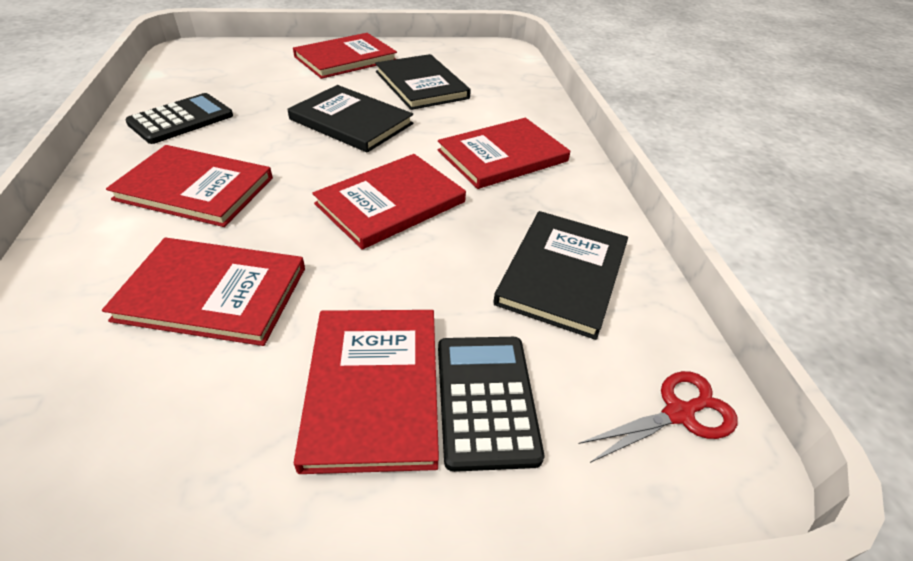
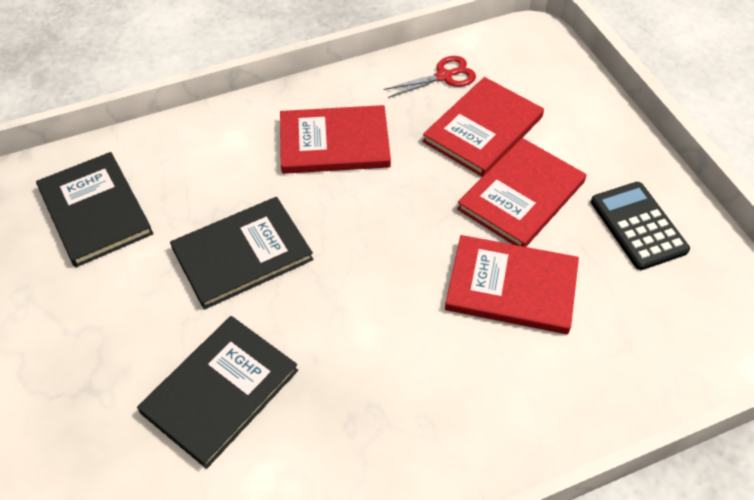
black calculator: [125,93,233,144] [438,337,544,472] = 2 -> [591,182,690,270] = 1
red book: [102,238,305,346] [106,145,273,227] [293,33,397,79] [294,310,439,474] [312,154,466,250] [437,118,570,189] = 6 -> [280,105,391,174] [422,77,544,177] [445,235,579,334] [457,138,586,247] = 4

